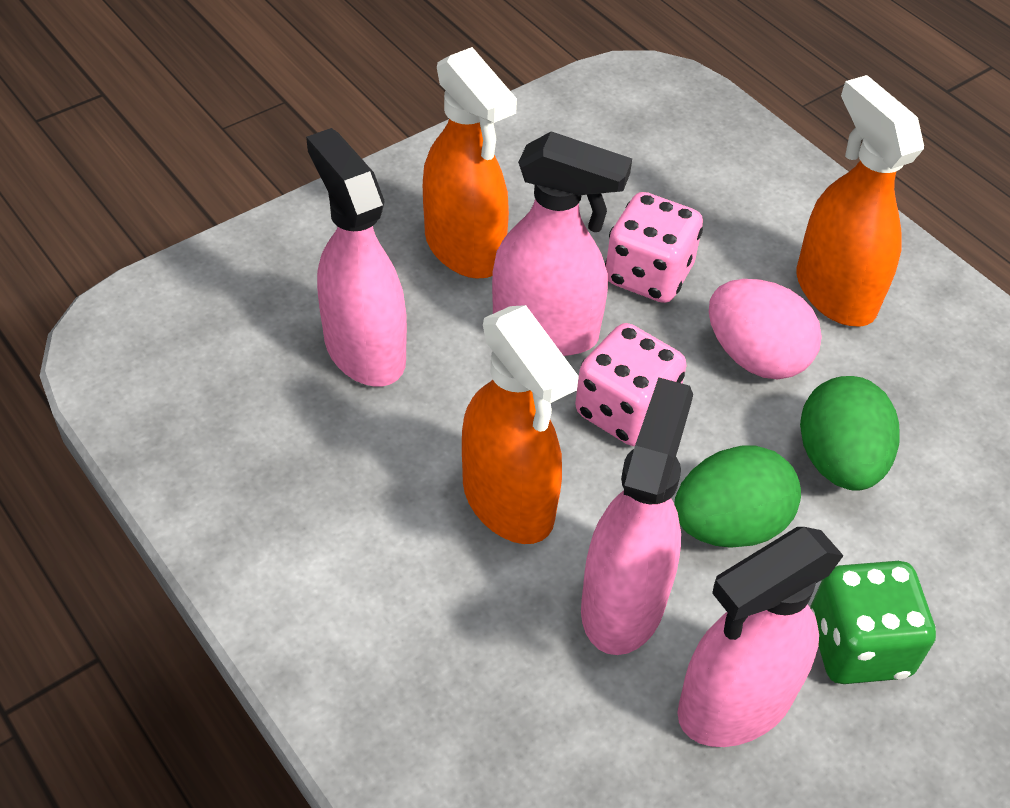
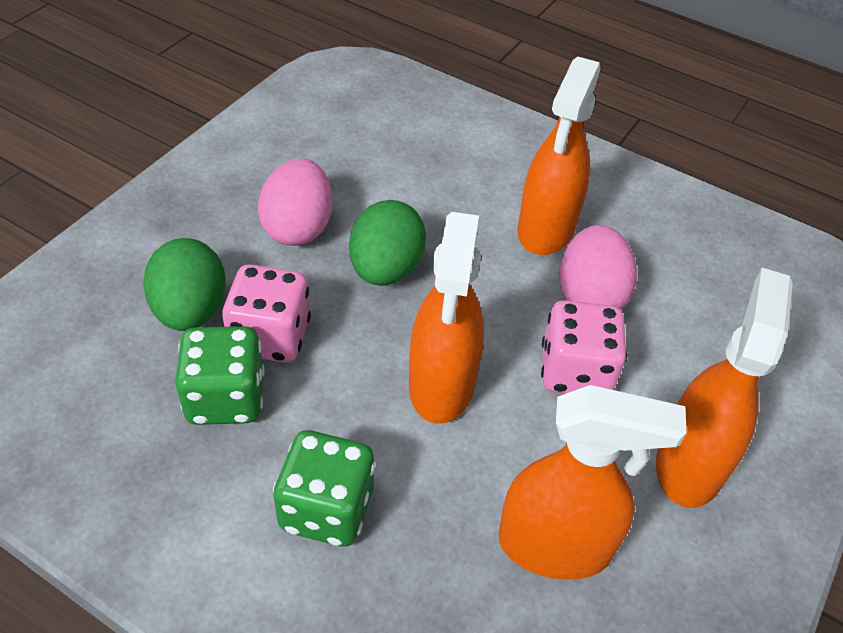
green dice: [810,561,936,684] = 1 -> [175,326,265,425] [273,430,375,547] = 2
orange spray bottle: [423,47,517,279] [462,305,579,544] [797,75,924,327] = 3 -> [409,212,484,424] [498,385,687,580] [518,57,601,255] [656,268,793,508] = 4
pink egg: [709,279,822,379] = 1 -> [258,158,332,246] [559,225,637,310] = 2
pink spray bottle: [306,128,407,387] [492,131,632,356] [581,377,693,655] [677,527,844,747] = 4 -> none = 0

